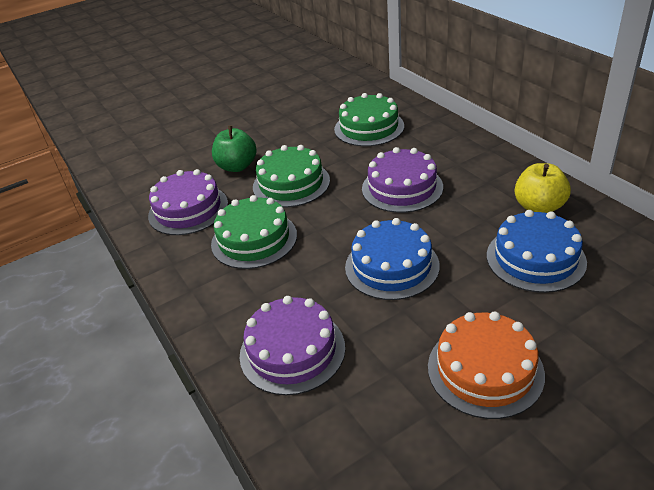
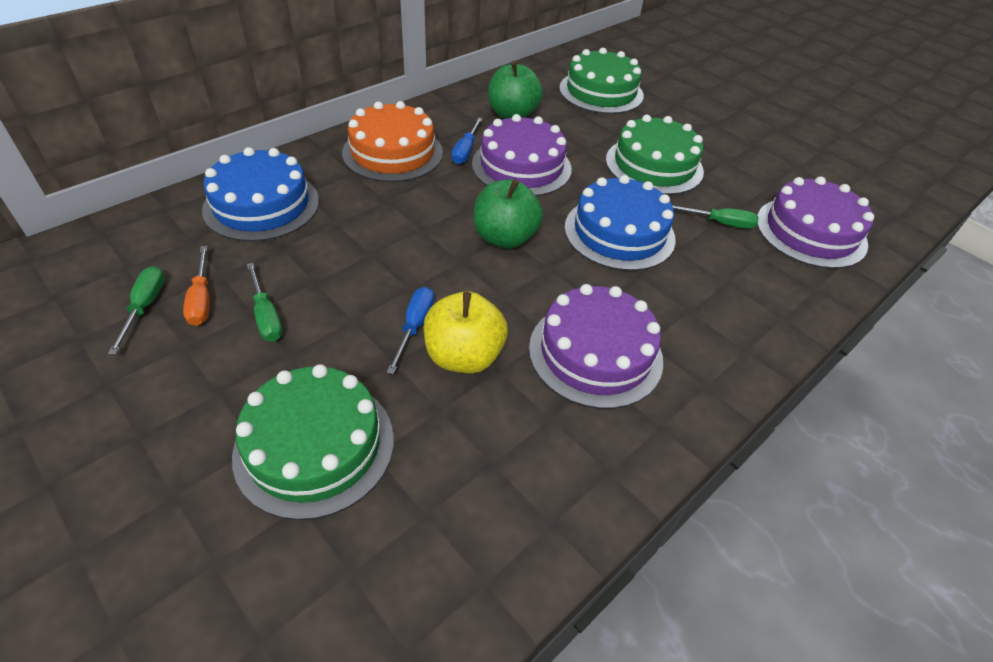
blue screwdriver: none = 0 -> [387,287,434,374] [451,117,482,164] = 2
green apple: [212,125,257,172] = 1 -> [473,179,543,249] [488,61,543,119] = 2
green screwdriver: none = 0 -> [108,266,165,355] [247,263,283,342] [672,205,759,229] = 3
orange screwdriver: none = 0 -> [183,246,210,326] = 1

